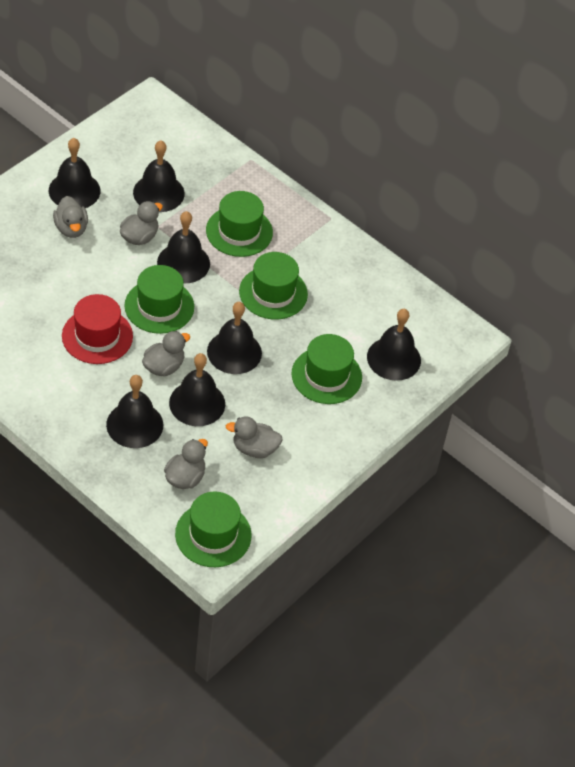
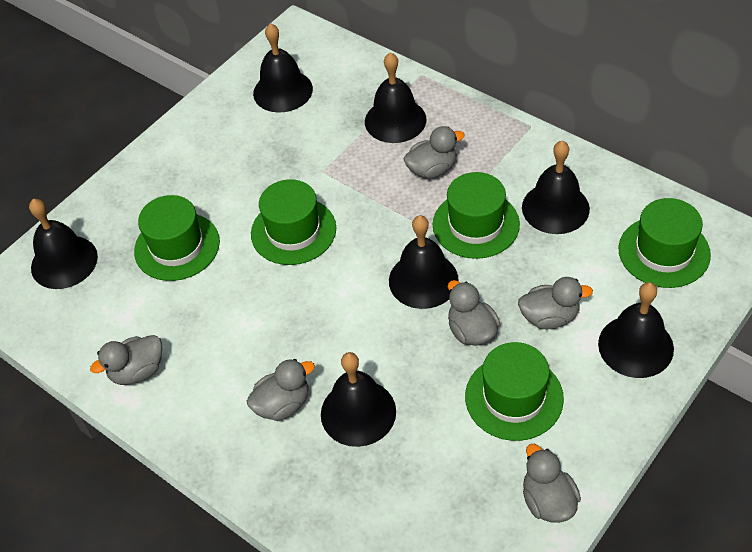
grey duck: [53,196,88,238] [120,201,163,245] [142,331,190,376] [164,439,208,489] [226,416,283,458] = 5 -> [90,335,162,385] [247,359,315,421] [403,126,465,178] [448,280,500,346] [518,277,593,329] [523,444,581,523] = 6
red hat: [62,294,133,364] = 1 -> none = 0

